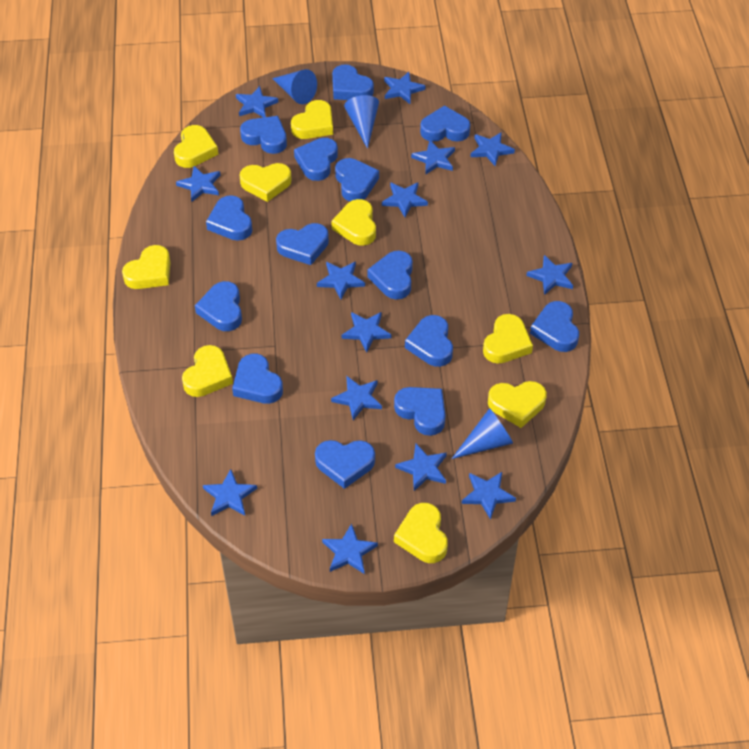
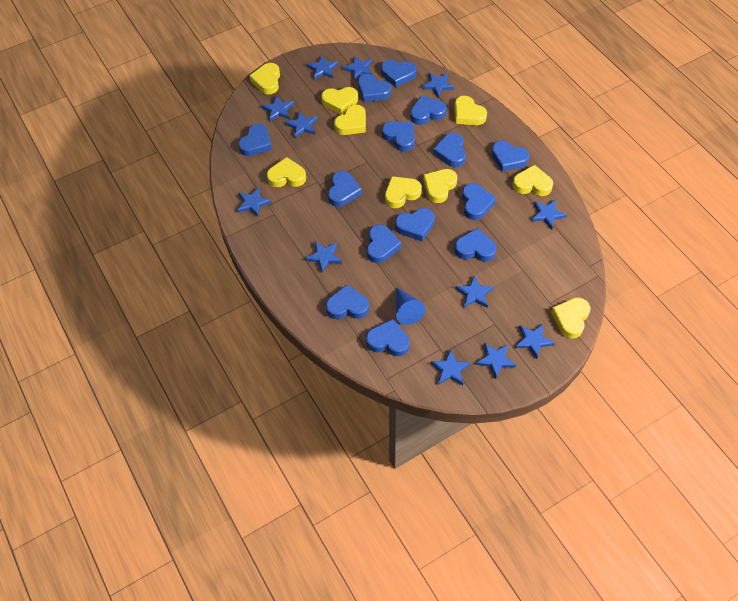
blue cone: [272,69,317,104] [344,95,379,149] [451,408,513,459] = 3 -> [396,287,426,325] = 1
blue star: [176,166,220,202] [203,469,257,516] [236,86,278,118] [317,261,365,299] [322,523,378,574] [331,376,382,420] [342,312,392,352] [382,182,428,217] [384,72,425,104] [395,444,447,491] [411,140,455,174] [462,472,516,520] [470,132,515,166] [526,255,573,295] = 14 -> [237,187,272,217] [261,95,294,122] [285,111,318,138] [305,242,342,273] [307,56,338,79] [342,56,373,81] [422,73,454,97] [431,349,471,385] [456,275,494,307] [476,343,516,379] [515,324,555,359] [531,199,567,230] = 12

